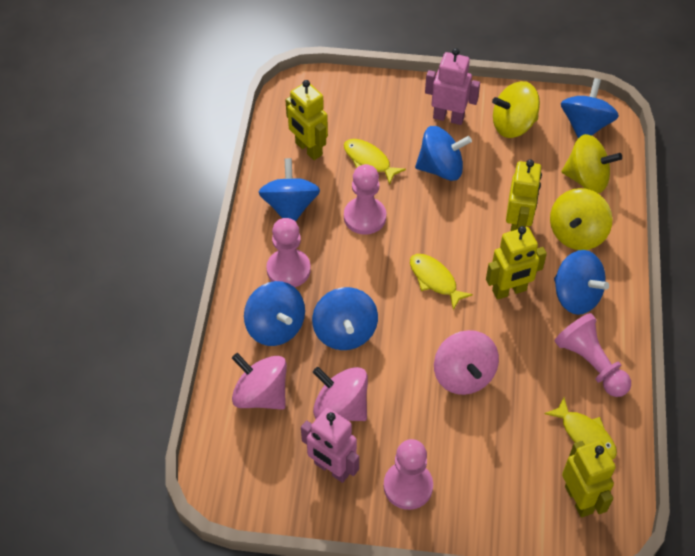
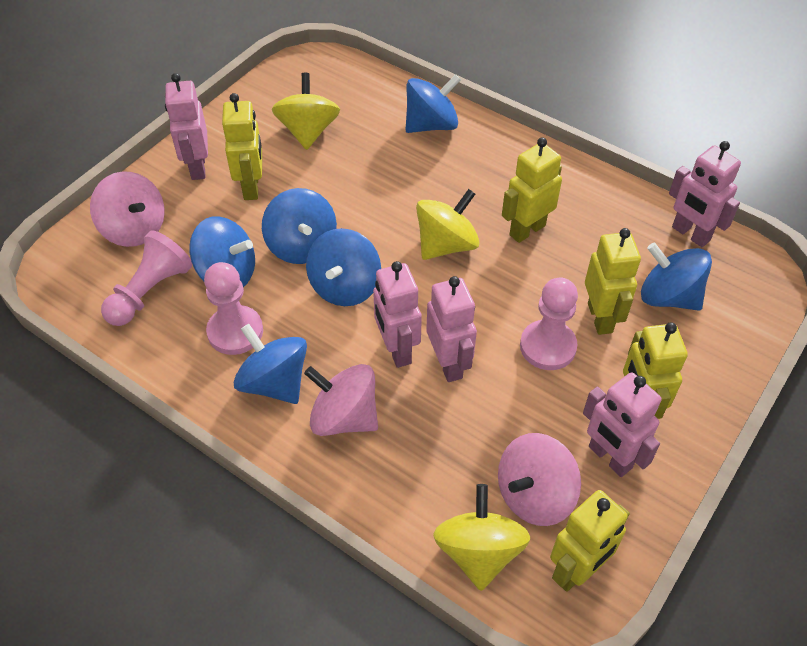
pink pawn: [266,218,311,287] [344,164,386,235] [384,439,433,510] [554,313,631,397] = 4 -> [101,230,193,326] [204,262,263,355] [520,278,578,370] = 3
pink robot: [301,408,359,483] [425,48,480,125] = 2 -> [165,73,208,180] [373,261,422,368] [426,276,477,382] [583,372,661,477] [669,141,741,247] = 5
yellow fish: [344,139,406,185] [410,254,473,310] [544,397,617,459] = 3 -> none = 0
yellow robot: [286,80,328,160] [486,226,547,300] [506,159,542,231] [562,440,616,518] = 4 -> [222,93,262,200] [502,137,562,243] [550,490,630,592] [585,228,641,335] [623,322,688,419] = 5

